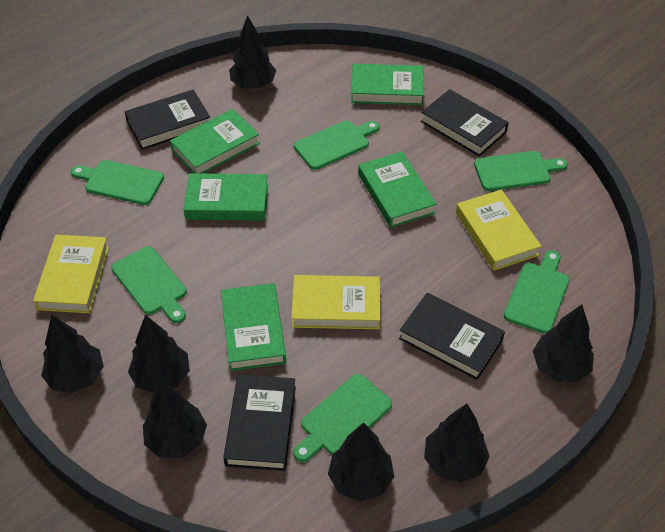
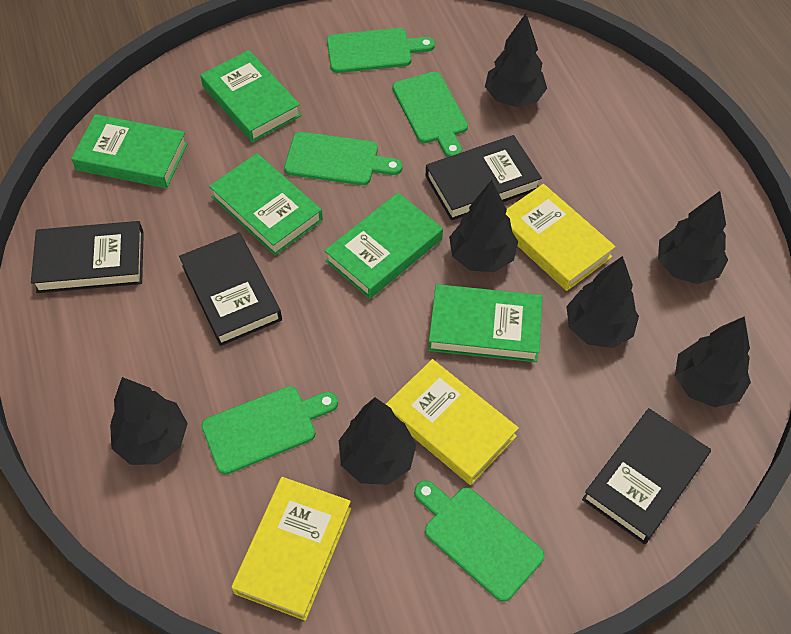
green cutting board: [71,160,164,205] [111,246,187,323] [293,374,392,462] [294,120,379,170] [474,151,568,191] [504,250,570,334] = 6 -> [201,386,338,475] [284,132,402,185] [327,28,435,73] [393,72,468,157] [414,480,545,602] = 5

